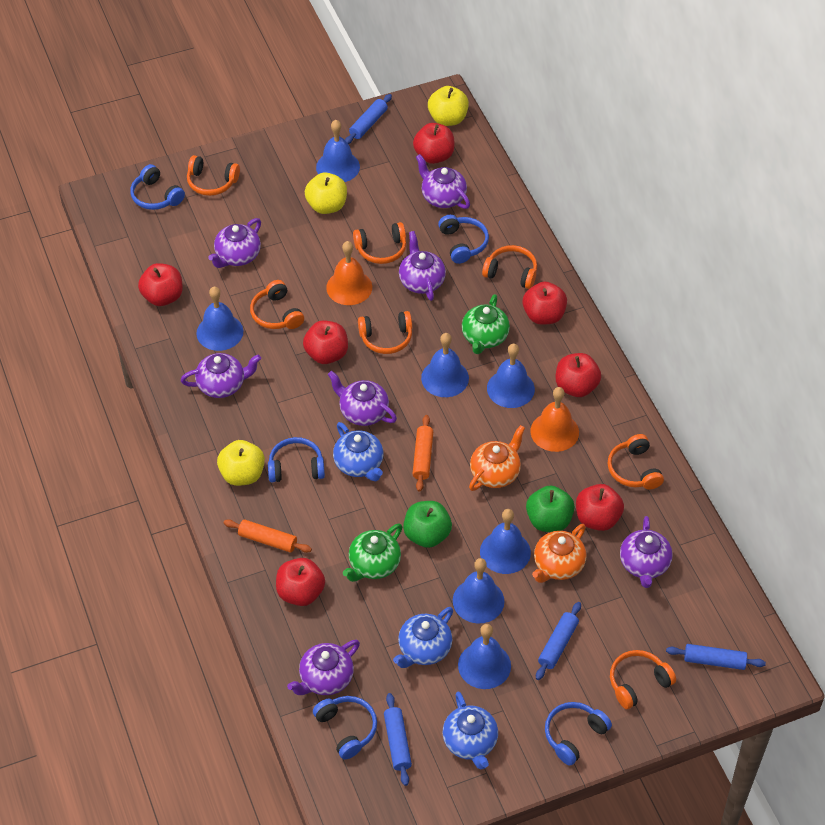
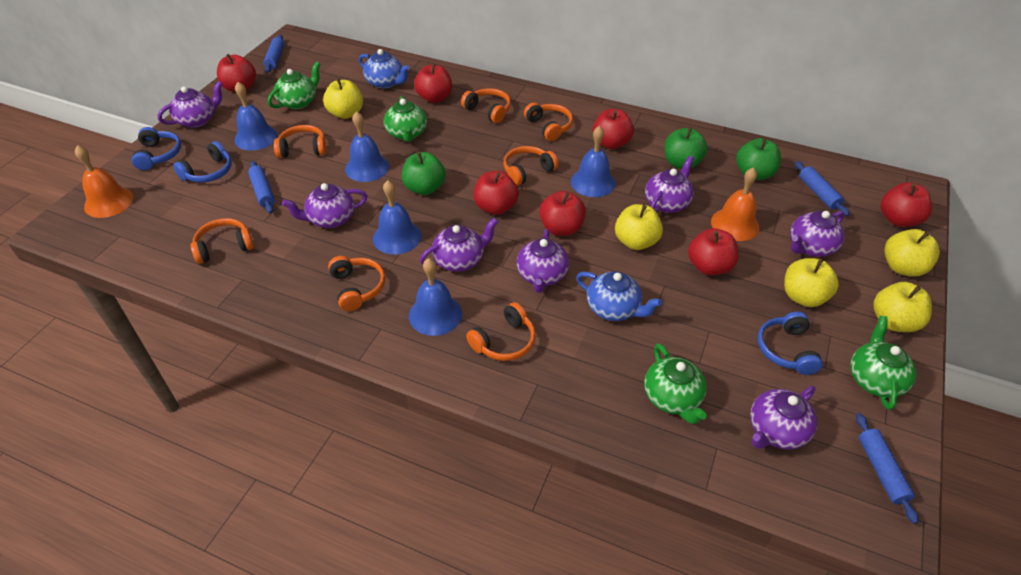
blue bell: [197,286,243,351] [316,120,360,182] [421,333,469,397] [453,558,505,623] [458,624,511,689] [480,509,531,574] [487,343,535,408] = 7 -> [234,82,277,151] [345,111,389,182] [373,180,421,255] [409,258,462,336] [571,126,616,197] = 5
blue headphones: [130,164,185,210] [268,437,325,482] [313,696,377,760] [438,215,489,264] [545,702,612,765] = 5 -> [132,127,181,170] [173,141,232,183] [757,311,823,375] = 3
blue teapot: [333,422,383,481] [393,607,453,668] [443,692,498,769] = 3 -> [358,49,410,89] [576,271,662,321] = 2
green apple: [403,501,452,548] [526,485,575,532] = 2 -> [402,152,446,195] [665,127,707,169] [736,138,781,180] = 3
green teapot: [343,523,402,582] [462,294,510,354] = 2 -> [268,61,321,109] [384,96,427,142] [644,343,707,424] [850,316,917,410] = 4
orange rolling pin: [223,519,312,553] [413,415,433,492] = 2 -> none = 0
orange teapot: [469,425,525,491] [532,524,587,583] = 2 -> none = 0
yellow apple: [217,440,265,486] [305,172,347,214] [428,86,469,126] = 3 -> [323,78,363,119] [615,204,663,250] [784,258,839,307] [873,282,932,332] [884,229,940,277] = 5

